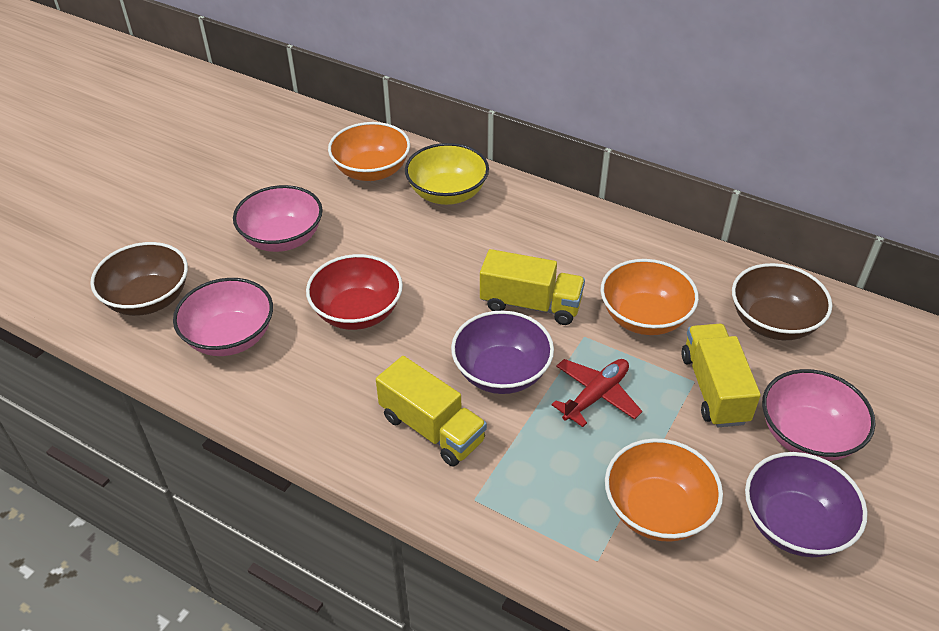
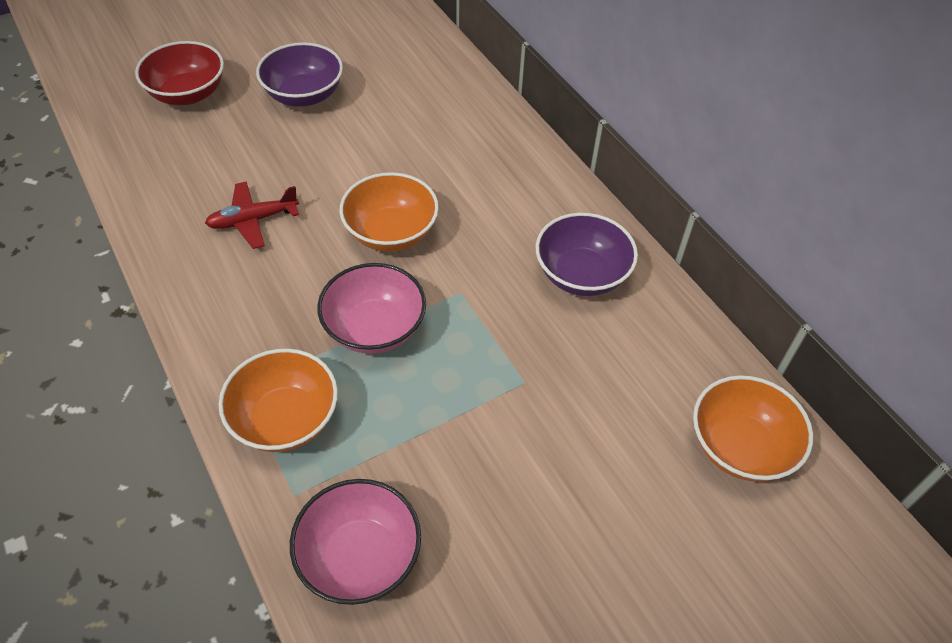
brown bowl: [90,242,188,316] [732,263,832,340] = 2 -> none = 0
pink bowl: [173,278,273,356] [233,185,323,252] [762,369,875,461] = 3 -> [290,479,421,605] [317,263,426,354] = 2
yellow bowl: [405,143,489,205] = 1 -> none = 0
yellow truck: [376,356,487,467] [480,249,585,325] [681,324,761,427] = 3 -> none = 0

